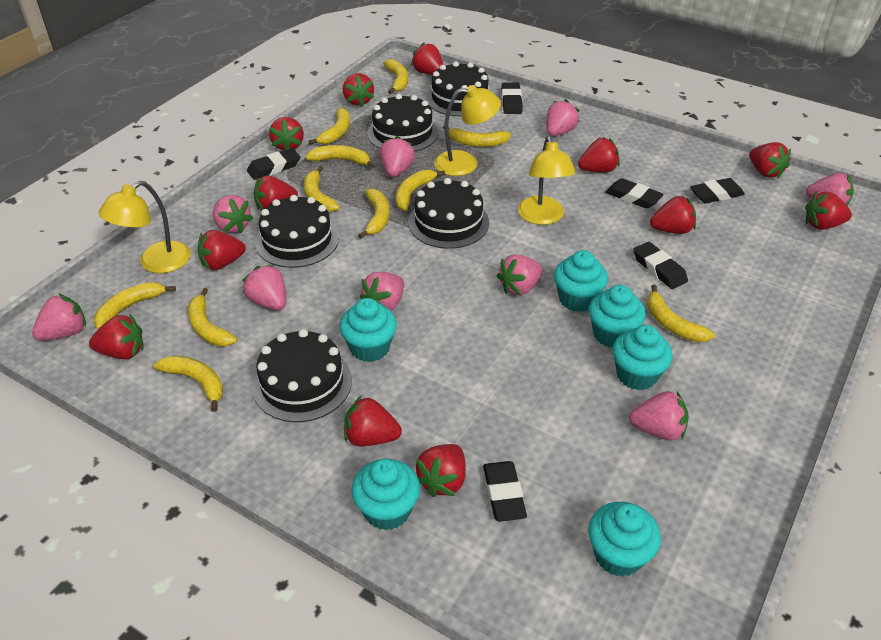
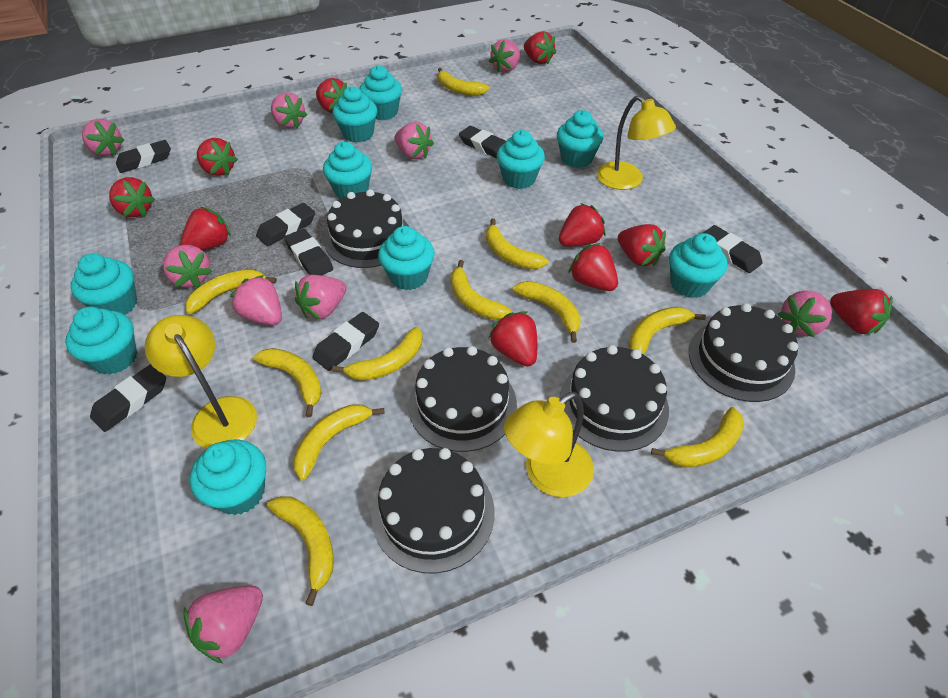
black eraser: [247,148,300,180] [483,461,527,522] [502,82,522,114] [605,178,664,208] [633,242,688,289] [690,178,745,203] = 6 -> [90,364,166,432] [116,140,171,173] [256,203,315,246] [284,229,333,275] [313,312,379,371] [459,126,506,158] [703,225,763,273] = 7
red strawberry: [89,314,144,359] [198,230,246,270] [254,175,298,210] [269,117,304,151] [343,73,374,107] [344,395,402,446] [411,42,443,75] [416,444,466,497] [578,137,620,172] [650,196,696,234] [749,142,791,179] [805,192,852,230] = 12 -> [109,177,155,217] [181,207,231,250] [197,138,238,176] [316,78,347,113] [489,311,537,366] [524,31,556,64] [559,203,605,247] [568,243,618,291] [618,224,666,266] [830,289,893,335] = 10
turquoise cupcake: [339,298,397,362] [351,459,420,531] [554,250,608,312] [588,502,661,577] [589,285,646,348] [612,325,673,390] = 6 -> [65,307,137,375] [70,253,137,315] [190,440,266,515] [323,142,372,199] [332,86,377,143] [359,65,402,120] [378,226,435,290] [497,130,545,189] [557,110,603,168] [669,233,727,298] = 10

